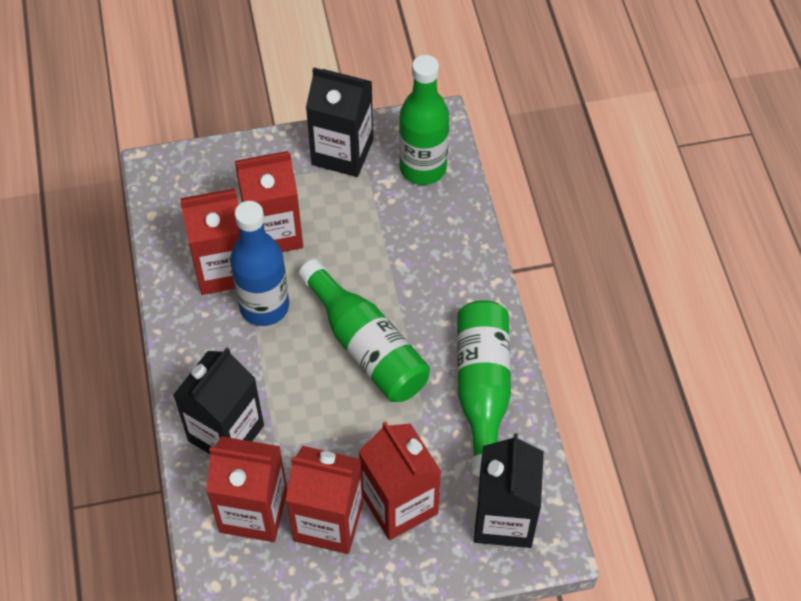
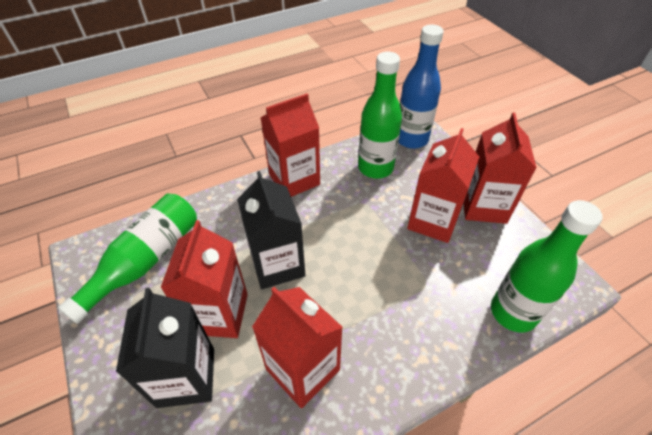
black carton: [173,347,264,454] [306,67,373,177] [474,433,544,548] = 3 -> [116,288,214,408] [237,171,306,289] = 2

